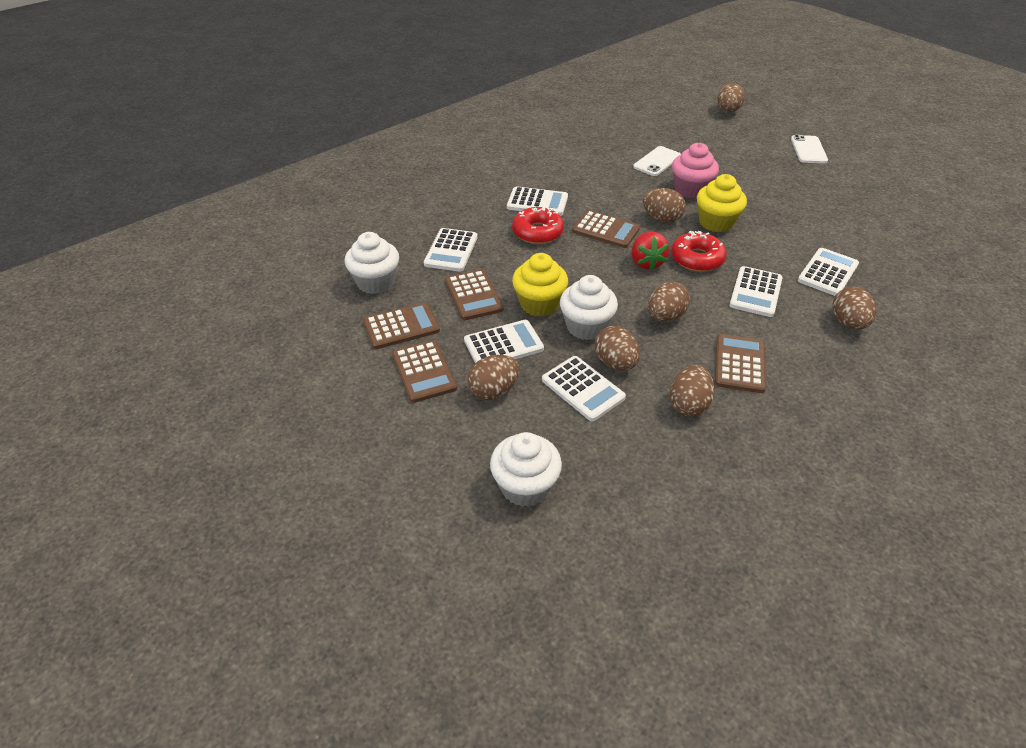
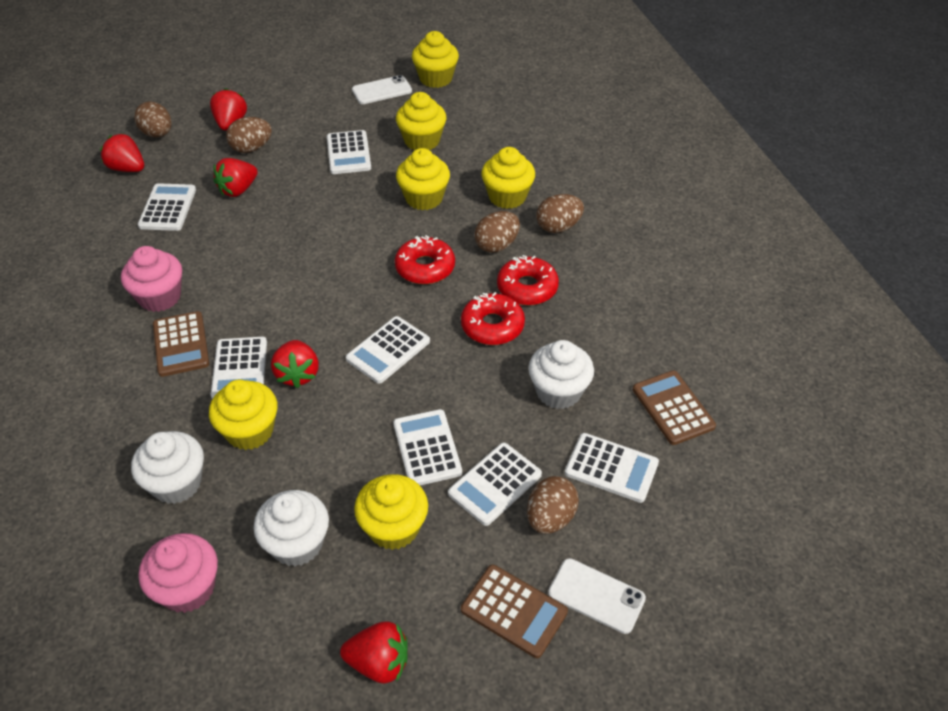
brown calculator: [363,302,440,349] [392,340,457,403] [445,269,504,320] [572,210,640,248] [715,334,766,393] = 5 -> [153,311,209,377] [461,565,568,658] [633,370,716,445] = 3
brown egg: [467,355,520,400] [594,326,640,370] [643,188,686,223] [648,282,690,322] [670,365,714,417] [717,83,745,112] [832,287,876,330] = 7 -> [134,101,172,137] [226,117,272,153] [474,211,520,253] [527,476,579,534] [536,194,584,233] = 5
pink cupcake: [672,143,719,199] = 1 -> [121,246,182,312] [138,533,218,613] = 2
red donut: [512,206,564,244] [671,231,727,272] = 2 -> [395,235,455,284] [461,292,525,345] [497,255,559,305] = 3
red strawberry: [631,232,670,271] = 1 -> [100,134,144,172] [210,88,247,131] [213,158,258,197] [271,340,319,388] [340,622,408,683] = 5
white calculator: [424,228,478,272] [464,320,544,363] [507,186,568,216] [542,356,626,421] [729,266,783,317] [798,248,859,296] = 6 -> [138,183,196,231] [211,337,267,399] [327,130,371,174] [346,316,430,384] [393,409,462,485] [448,443,542,526] [565,433,659,503] = 7
yellow cupcake: [512,253,568,317] [697,174,747,232] = 2 -> [209,379,277,450] [354,474,428,550] [396,92,446,151] [396,148,450,210] [412,31,459,88] [481,147,535,209] = 6

